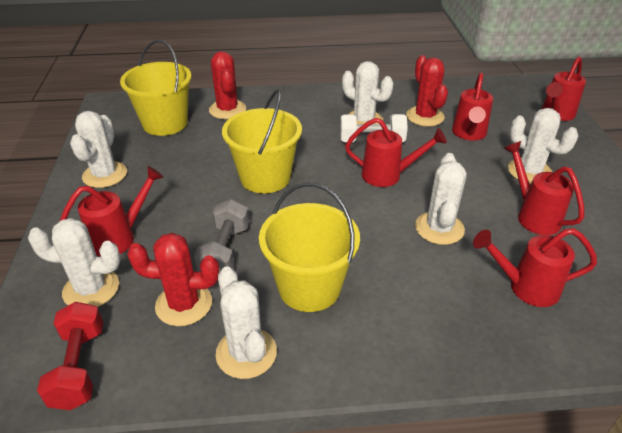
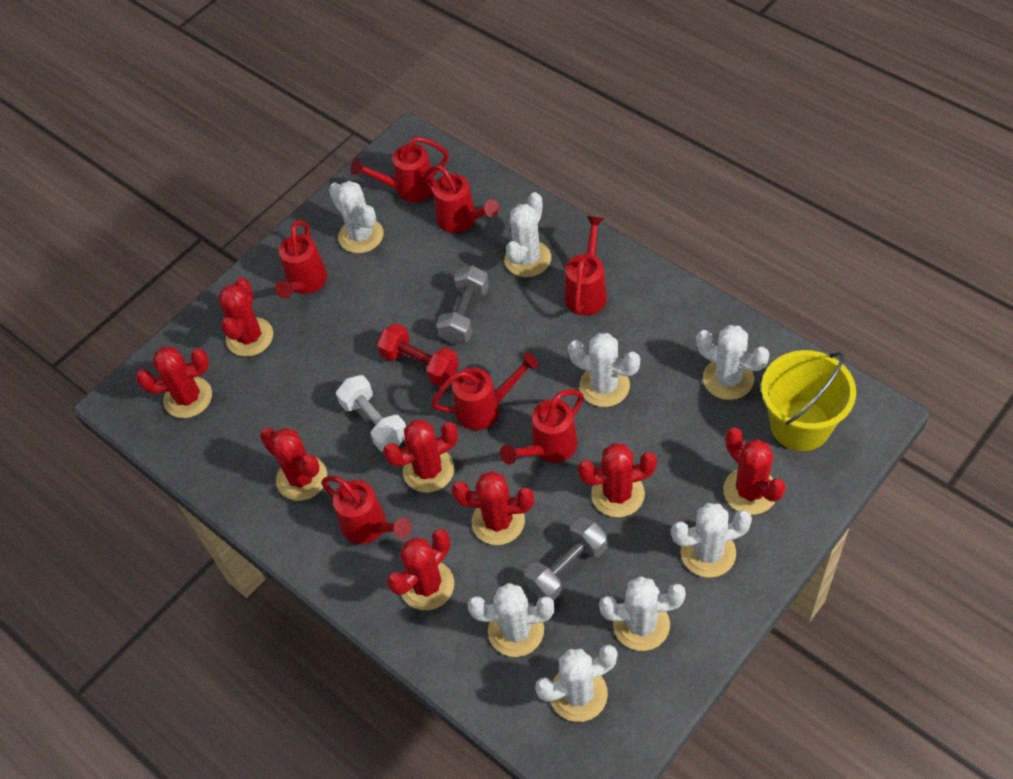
grey dumbbell: [194,199,249,272] = 1 -> [436,265,489,344] [524,517,608,601] = 2
red cactus: [127,233,219,326] [209,51,246,119] [406,55,448,126] = 3 -> [136,347,212,418] [218,278,273,357] [260,428,327,501] [383,419,458,493] [387,529,454,610] [452,471,534,545] [578,443,657,517] [723,428,786,515] = 8
red watering can: [59,166,164,257] [345,118,447,187] [452,73,493,141] [473,228,597,307] [504,141,584,235] [542,56,586,121] = 6 -> [275,220,327,299] [321,476,412,544] [351,137,449,202] [423,165,500,233] [431,352,539,430] [500,389,584,465] [565,216,607,315] = 7
white cactus: [28,218,121,307] [70,111,127,188] [216,266,277,379] [342,61,393,124] [415,153,467,245] [508,108,579,184] = 6 -> [329,181,384,253] [468,583,554,657] [504,192,551,277] [535,645,617,722] [568,333,640,407] [599,576,686,651] [671,503,752,578] [696,325,769,400] = 8
yellow bucket: [120,39,192,136] [222,89,302,194] [259,183,360,312] = 3 -> [761,350,856,451] = 1

